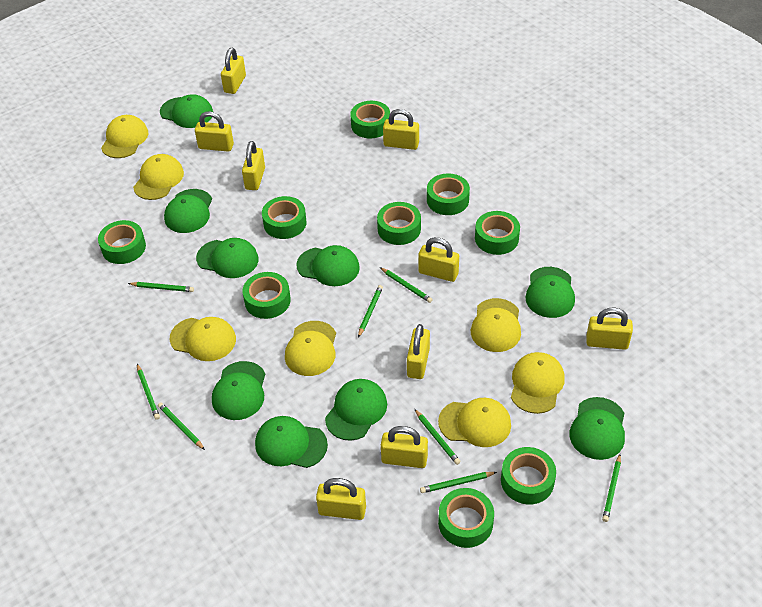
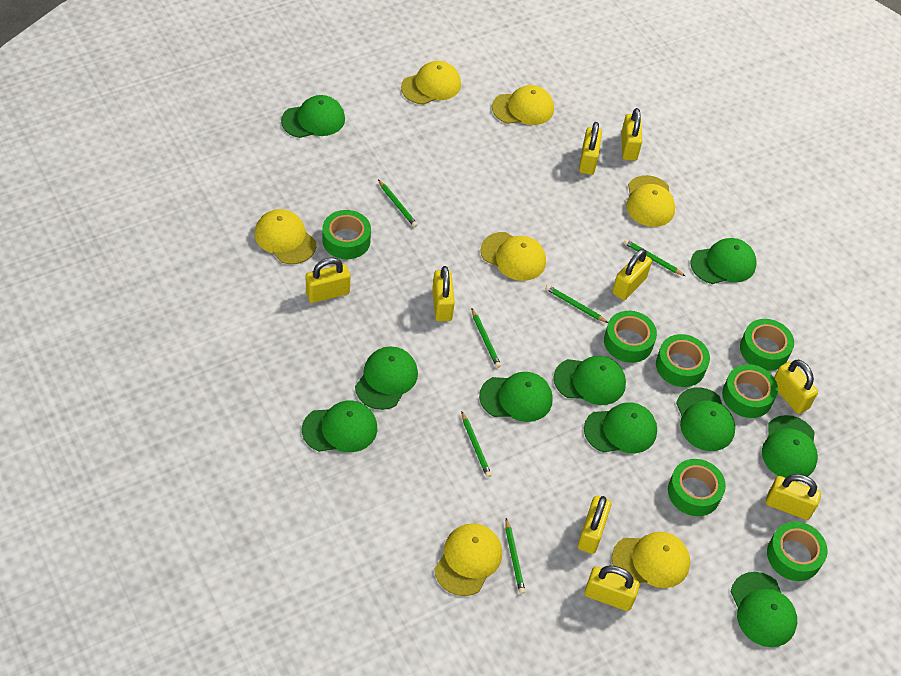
green cap: [160,94,213,128] [164,189,212,233] [196,238,258,278] [212,361,265,420] [255,416,328,468] [296,245,360,286] [325,379,387,441] [525,267,575,318] [569,397,625,460] = 9 -> [281,95,345,138] [302,401,377,452] [355,346,418,410] [479,372,553,422] [553,356,626,405] [584,402,657,453] [676,387,735,451] [691,238,757,284] [731,572,797,647] [762,415,818,478] = 10
green pencil: [128,282,194,292] [137,364,160,420] [158,402,205,450] [358,285,383,338] [380,267,432,303] [415,409,461,465] [420,472,497,493] [602,454,621,522] = 8 -> [378,180,418,227] [462,412,492,478] [471,308,501,368] [505,518,525,594] [545,285,608,323] [624,239,685,276] = 6
green tape: [98,220,146,264] [243,272,291,319] [262,196,307,239] [350,101,390,138] [377,202,421,245] [427,173,470,215] [438,488,494,548] [475,211,520,255] [501,447,556,505] = 9 -> [322,210,371,259] [604,311,657,363] [656,334,710,387] [668,459,726,516] [722,364,778,418] [740,319,794,371] [767,522,828,581] = 7

